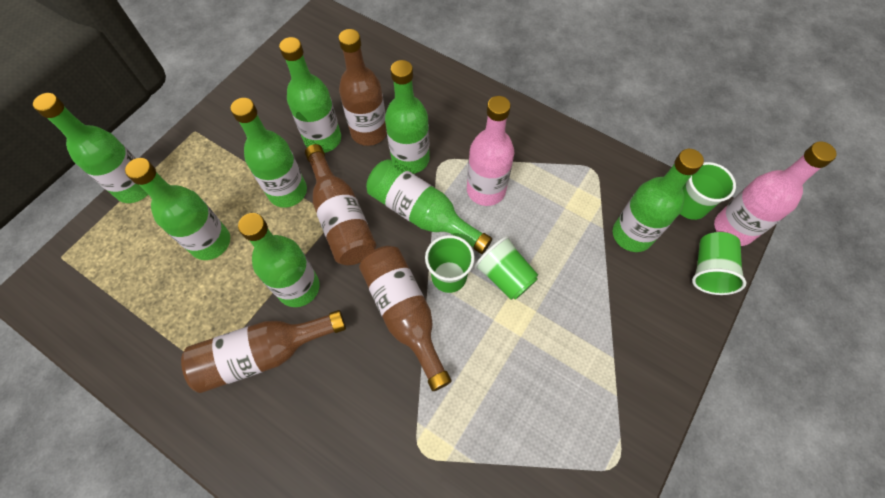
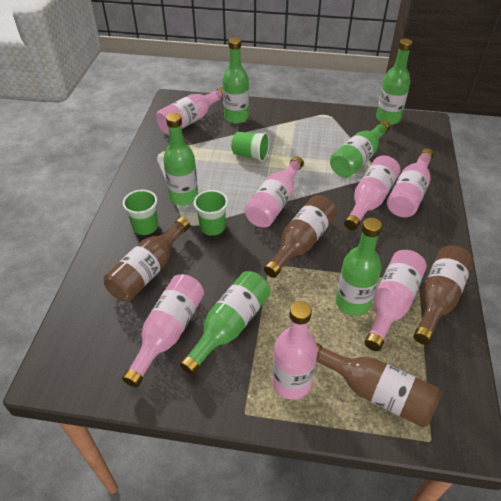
green bottle: [33,93,148,203] [125,158,230,260] [231,98,307,208] [238,213,320,307] [279,37,341,153] [366,159,492,254] [385,60,430,174] [613,149,704,252] = 8 -> [163,113,198,206] [180,271,271,375] [223,37,249,124] [330,120,390,178] [336,218,382,316] [376,39,413,125] = 6
green cup: [425,235,475,293] [474,236,538,300] [680,162,736,220] [692,232,746,295] = 4 -> [123,190,158,235] [194,190,228,236] [231,132,270,162] = 3
pink bottle: [467,96,514,206] [714,142,837,246] = 2 -> [122,274,204,388] [156,87,223,135] [245,156,304,228] [272,301,318,400] [344,155,400,230] [364,250,427,351] [387,148,434,217] = 7

